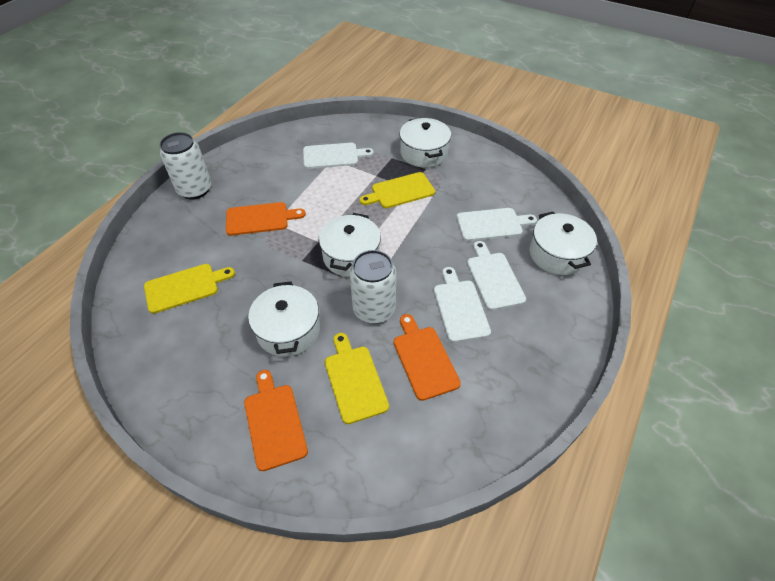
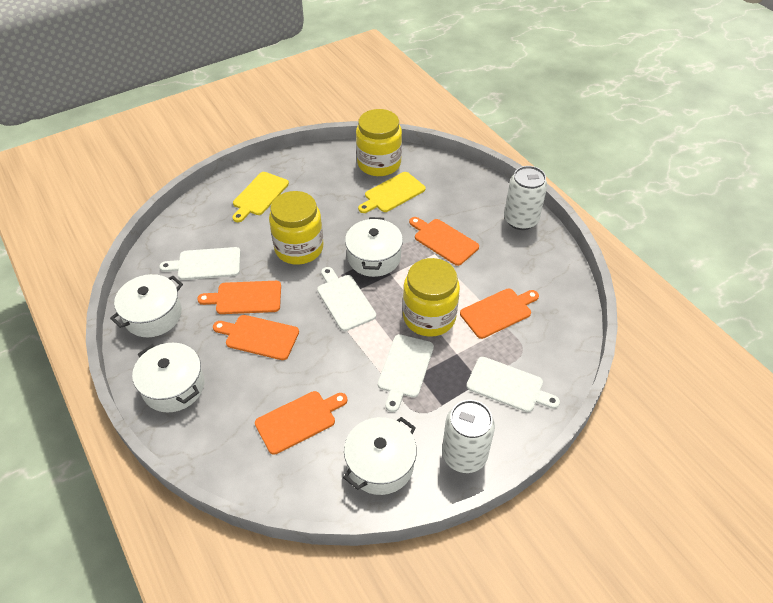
orange cutting board: [226,202,306,236] [244,370,308,471] [394,314,461,401] = 3 -> [197,281,281,314] [213,315,299,360] [255,391,347,455] [409,217,479,266] [460,288,539,339] = 5
yellow cutting board: [144,264,235,314] [325,333,389,424] [360,172,435,208] = 3 -> [233,172,289,222] [358,172,426,213] = 2
yellow jar: none = 0 -> [269,191,324,265] [356,109,402,176] [403,258,460,337] = 3

